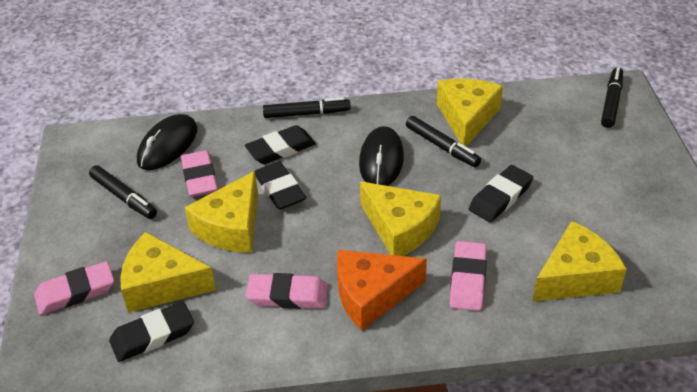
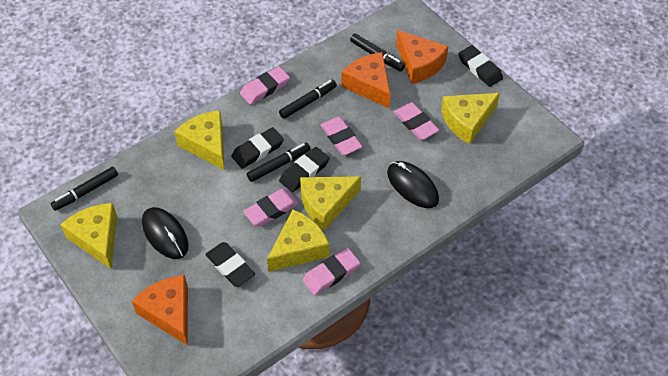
orange cheese: [337,250,427,330] = 1 -> [132,275,188,346] [341,52,391,108] [396,30,448,84] = 3
pink eraser: [34,261,114,315] [181,150,218,197] [246,273,328,309] [450,241,487,311] = 4 -> [240,66,290,105] [243,189,299,227] [303,248,360,295] [320,117,363,155] [394,102,439,140] = 5

